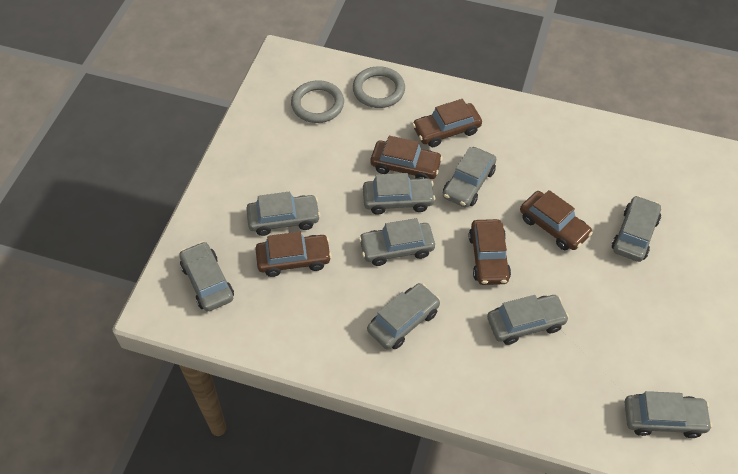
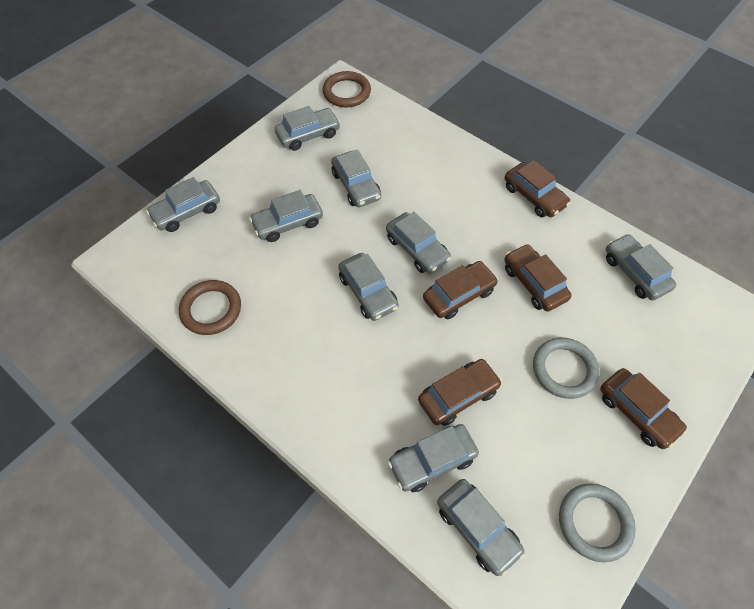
brown ring: none = 0 -> [179,280,241,335] [322,71,371,107] = 2

